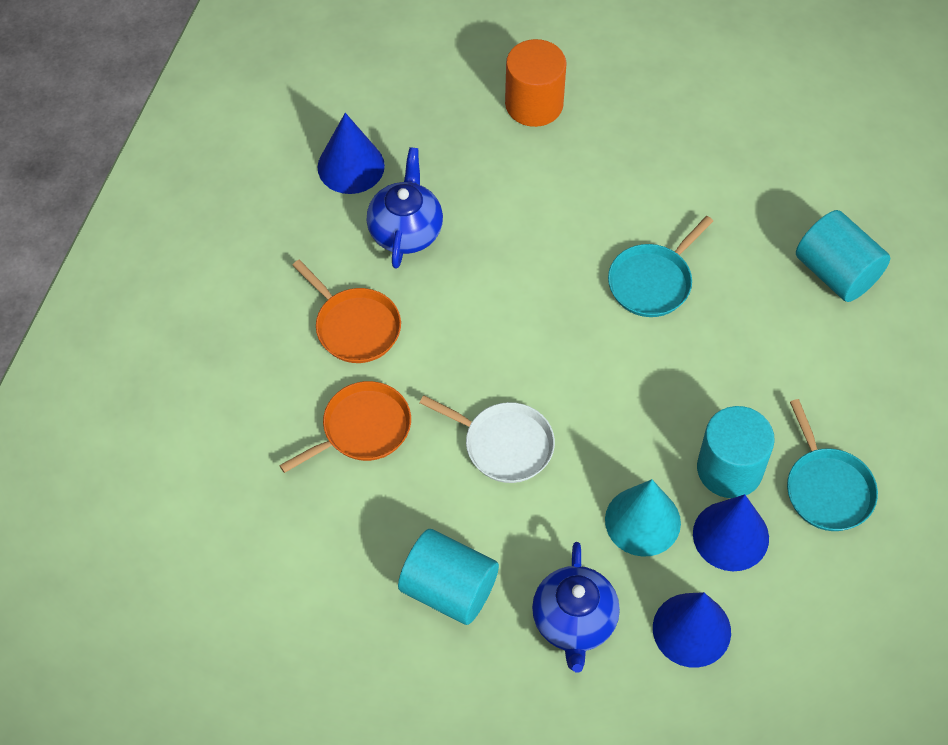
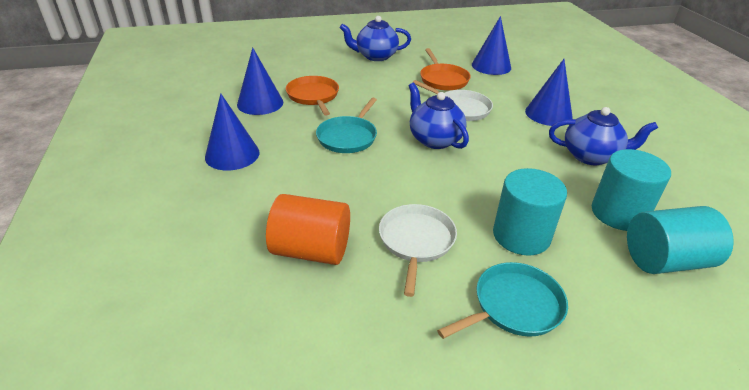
blue cone: [318,113,385,194] [653,592,731,668] [693,494,769,571] = 3 -> [205,93,260,171] [237,47,283,115] [472,16,511,75] [525,59,573,126] = 4
blue teapot: [367,147,443,269] [532,542,620,673] = 2 -> [340,16,411,61] [409,83,469,149] [549,107,658,165] = 3
turquoise cone: [605,479,681,556] = 1 -> none = 0
white pan: [420,395,555,483] = 1 -> [379,204,457,297] [412,80,493,121] = 2

